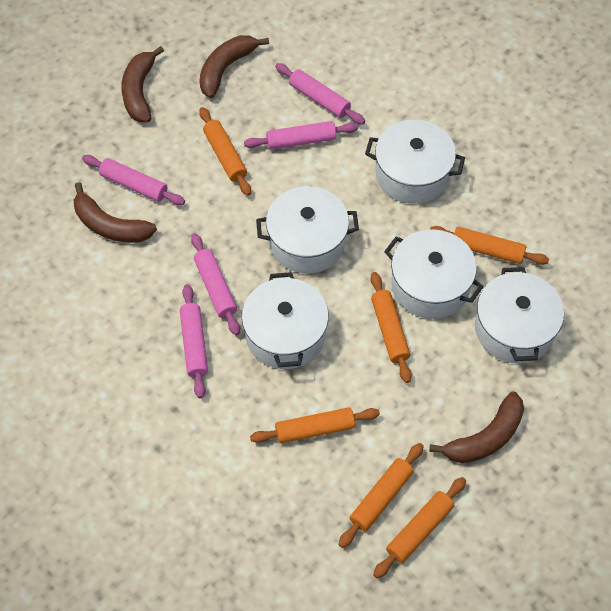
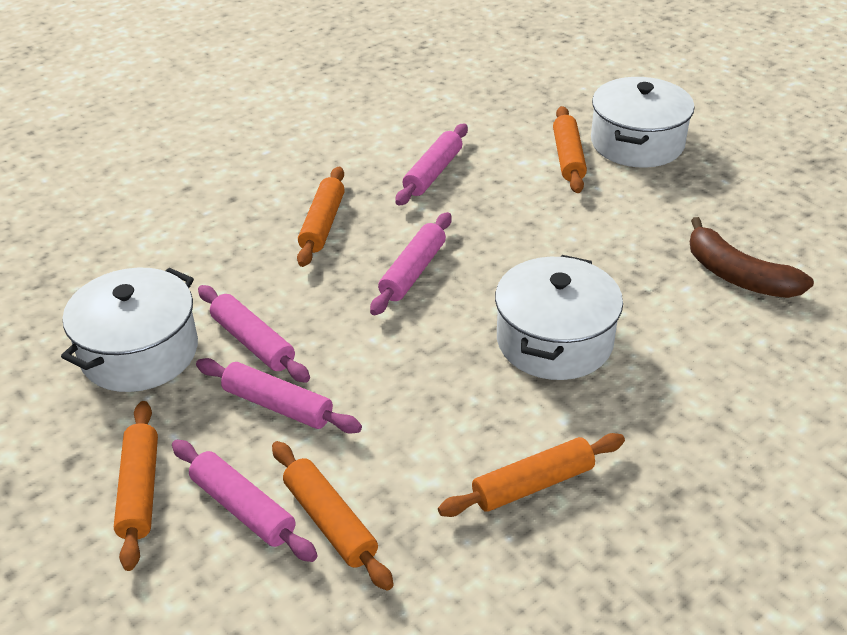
brown banana: [73,182,157,243] [121,46,164,122] [199,35,269,98] [429,392,524,463] = 4 -> [690,217,814,298] = 1
orange rolling pin: [199,107,251,196] [250,407,380,443] [338,443,424,548] [370,272,412,383] [373,477,466,578] [430,226,549,265] = 6 -> [114,401,158,571] [272,441,394,591] [297,167,345,267] [438,433,625,517] [553,106,587,193] = 5
white pot: [242,272,329,369] [256,186,359,273] [365,120,465,204] [384,229,484,319] [475,267,564,363] = 5 -> [61,268,198,392] [495,255,623,380] [591,77,695,168] = 3

